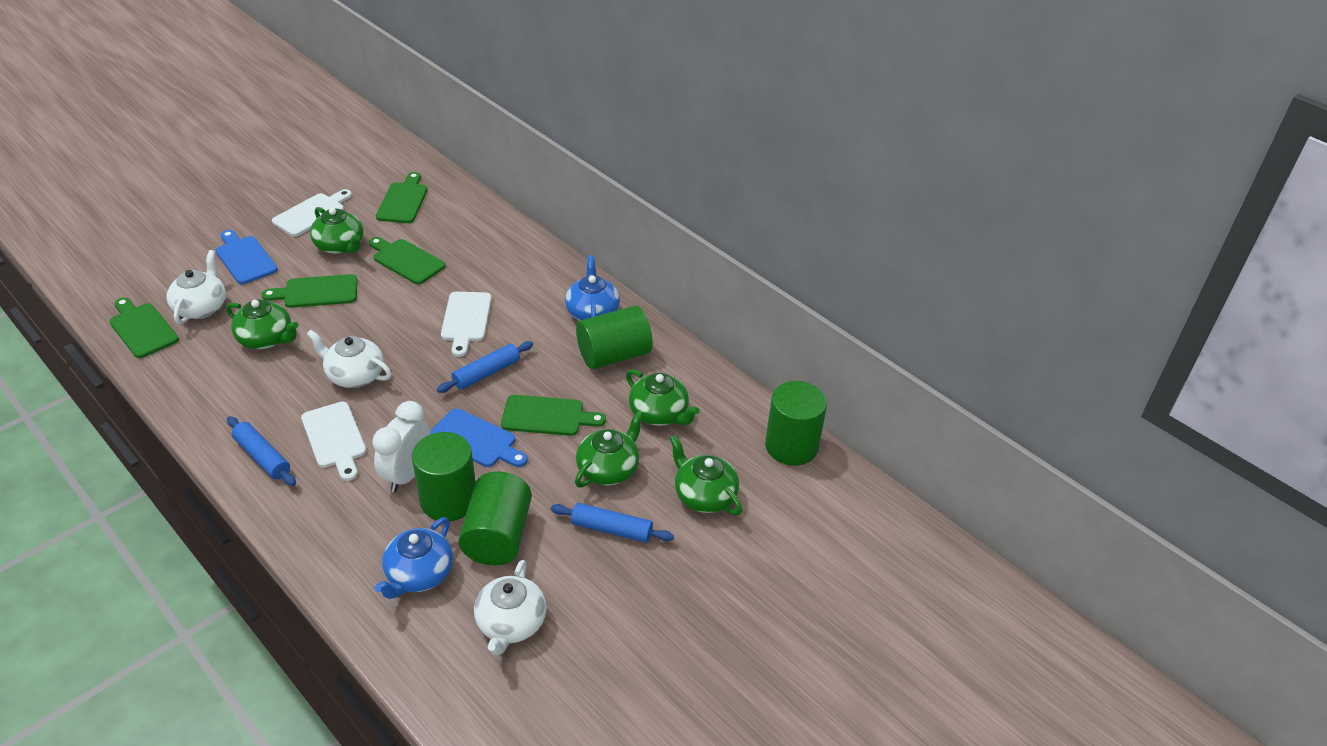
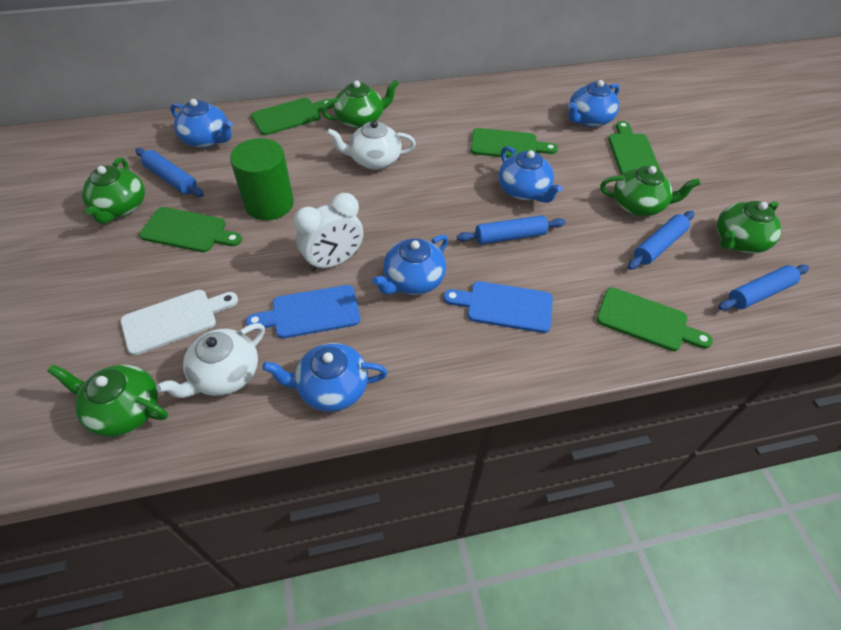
blue rolling pin: [227,416,296,486] [437,341,533,393] [551,503,674,543] = 3 -> [135,148,204,197] [457,215,565,244] [628,211,694,270] [718,264,809,311] = 4
blue teapot: [375,517,453,599] [565,255,620,321] = 2 -> [170,99,233,148] [262,343,388,412] [372,235,448,295] [499,146,562,203] [568,80,620,127] = 5
green cylinder: [412,432,476,522] [458,471,532,565] [576,306,653,369] [765,381,827,466] = 4 -> [230,138,294,220] = 1
white cutting board: [272,189,352,237] [301,401,366,481] [441,292,492,357] = 3 -> [121,290,238,355] = 1
white teapot: [166,250,226,324] [307,330,391,388] [474,560,546,656] = 3 -> [156,323,265,398] [327,120,416,170] = 2

